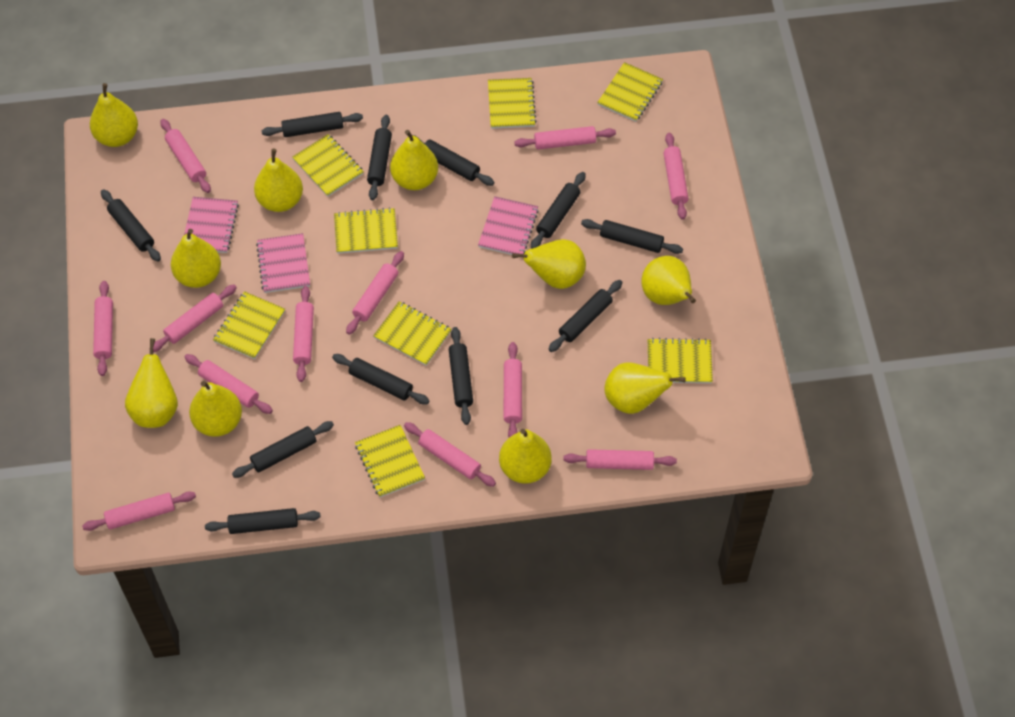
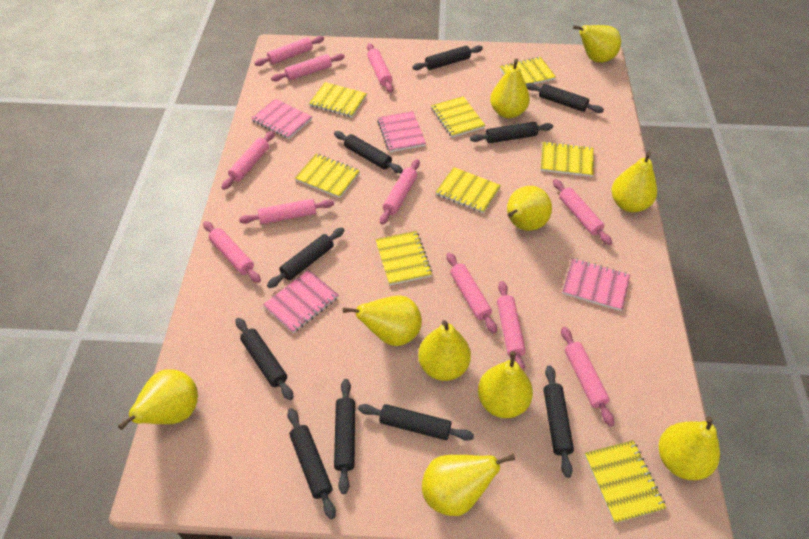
black rolling pin: [101,189,161,262] [205,508,321,534] [232,421,334,478] [262,112,363,137] [332,354,430,404] [367,115,392,201] [408,135,494,186] [449,327,473,425] [531,172,586,249] [548,280,622,352] [581,219,683,254] = 11 -> [236,318,294,400] [267,227,344,288] [287,408,336,519] [334,131,403,173] [334,379,355,494] [358,404,474,441] [412,45,483,70] [470,122,553,143] [526,83,604,113] [544,365,574,478] = 10
pink notebook: [184,197,239,253] [256,233,310,293] [478,196,539,255] = 3 -> [251,99,312,139] [263,270,338,333] [377,111,426,152] [562,258,630,311] = 4
pink rolling pin: [82,491,196,531] [93,281,113,376] [153,285,237,352] [161,119,211,193] [184,354,273,414] [293,286,314,382] [346,251,404,335] [404,422,496,487] [504,342,522,438] [514,126,616,150] [563,449,677,470] [664,133,688,220] = 12 -> [203,221,261,283] [221,131,275,190] [239,199,334,224] [255,36,324,66] [271,53,345,81] [367,43,393,93] [380,159,420,225] [447,252,497,334] [497,281,526,371] [553,179,612,245] [561,327,614,426] = 11

